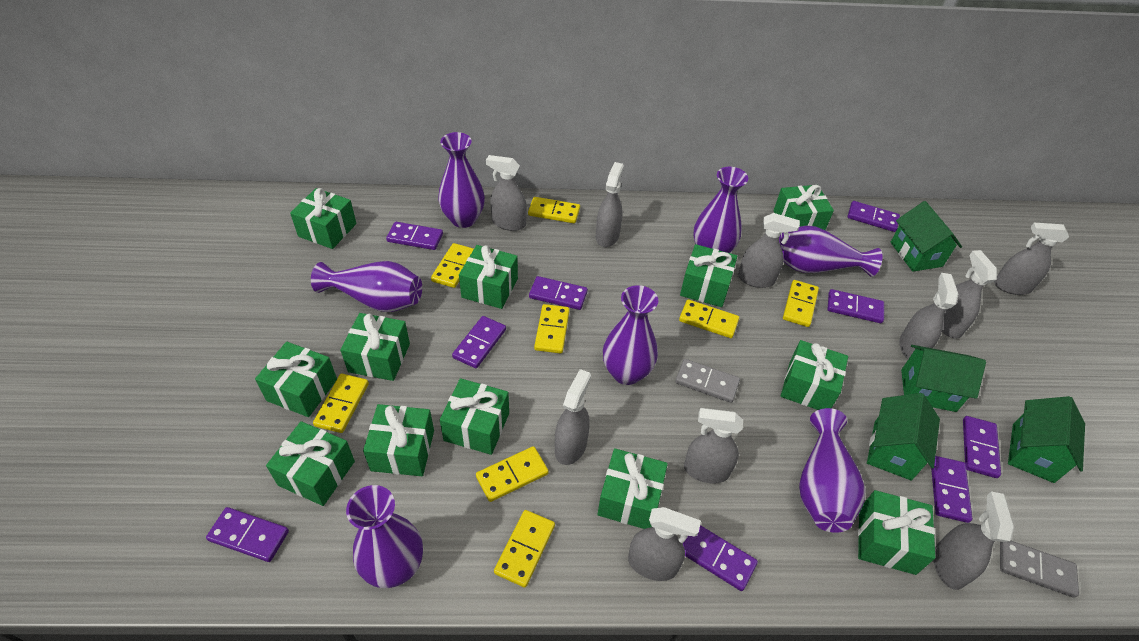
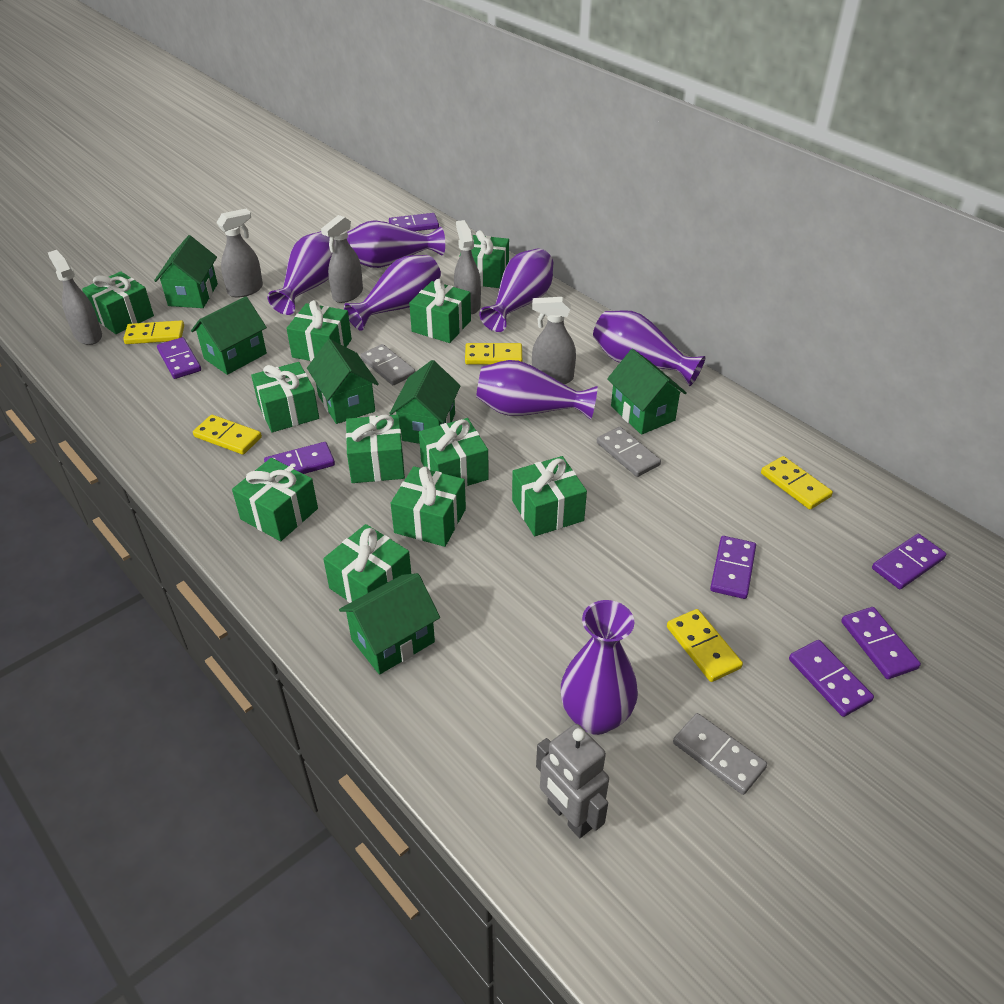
green gift: [255,342,337,417] [266,421,355,506] [290,188,357,249] [340,313,410,381] [363,404,434,476] [440,378,509,455] [459,245,518,309] [597,448,668,529] [680,244,737,307] [773,185,834,230] [781,340,848,410] [858,490,935,575] = 12 -> [82,271,154,334] [232,458,318,541] [251,362,319,432] [286,300,352,361] [323,524,411,603] [346,414,405,483] [391,466,466,547] [409,279,471,343] [419,418,489,487] [459,230,509,288] [512,456,587,536] = 11
green house: [867,393,940,481] [891,201,962,272] [901,345,986,412] [1008,396,1085,483] = 4 -> [154,235,218,308] [191,296,267,375] [307,339,379,424] [339,573,440,675] [389,360,460,444] [607,349,687,435] = 6
grey domino: [675,359,740,403] [1000,541,1079,598] = 2 -> [360,344,416,385] [597,427,661,477] [673,713,767,795] = 3
grey robot: none = 0 -> [536,724,609,838] = 1
grey spray bottle: [486,155,527,231] [555,369,591,465] [596,162,624,247] [628,507,701,581] [684,408,743,483] [738,213,800,288] [899,273,958,359] [934,491,1014,590] [942,250,997,338] [994,223,1069,295] = 10 -> [48,250,102,345] [216,208,263,298] [321,215,363,303] [454,220,481,314] [532,297,576,384] = 5
purple domino: [206,507,289,562] [386,222,443,250] [452,316,506,368] [529,276,588,310] [683,525,758,591] [828,289,884,323] [848,201,900,232] [931,456,972,523] [963,416,1001,478] = 9 -> [157,337,201,379] [264,442,335,474] [389,213,439,231] [710,536,756,599] [789,640,874,717] [841,607,921,679] [872,534,946,589] = 7
yellow domino: [313,374,369,433] [431,243,474,288] [476,446,549,502] [494,510,555,588] [528,197,580,223] [534,304,570,354] [679,299,739,338] [783,280,819,327] = 8 -> [123,320,184,344] [193,415,262,455] [465,343,522,365] [667,609,743,682] [761,456,833,509] = 5

